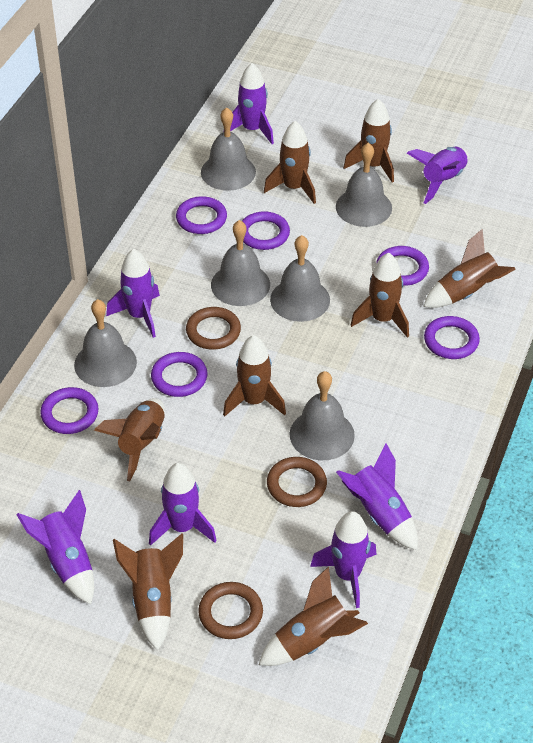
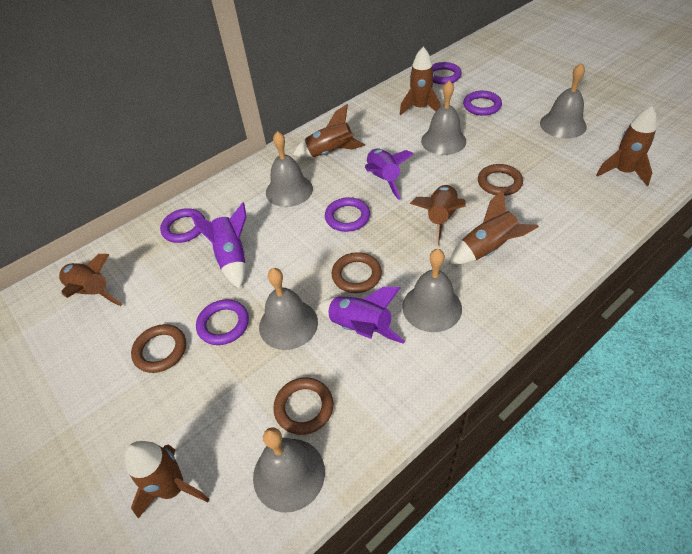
brown ring: [186,307,241,350] [198,582,263,639] [267,457,327,507] = 3 -> [131,324,186,373] [273,378,334,435] [331,252,382,293] [478,164,523,196] = 4
brown rocket: [94,398,165,481] [113,534,183,651] [223,335,286,416] [259,566,368,666] [264,121,316,204] [343,99,394,183] [351,253,409,338] [423,229,516,308] = 8 -> [59,254,122,306] [125,441,209,519] [293,104,365,158] [399,47,441,116] [410,185,466,246] [449,189,539,264] [596,106,657,186] = 7
purple ring: [40,387,99,434] [151,352,208,397] [176,196,227,234] [242,211,290,250] [376,246,429,286] [424,316,480,359] = 6 -> [160,208,205,243] [196,299,249,345] [325,197,370,232] [432,62,462,84] [463,91,502,116] = 5
purple rocket: [17,490,94,604] [106,249,160,338] [149,463,217,546] [230,63,274,144] [310,511,377,608] [336,443,418,550] [407,147,469,204] = 7 -> [191,202,246,289] [318,287,405,344] [365,148,414,200] = 3

